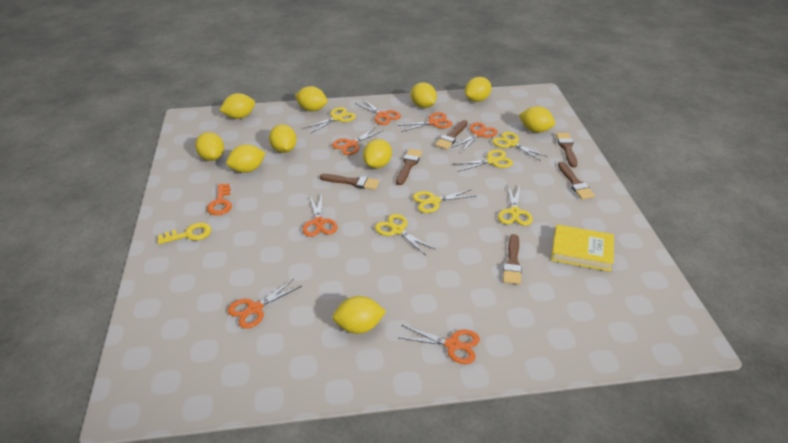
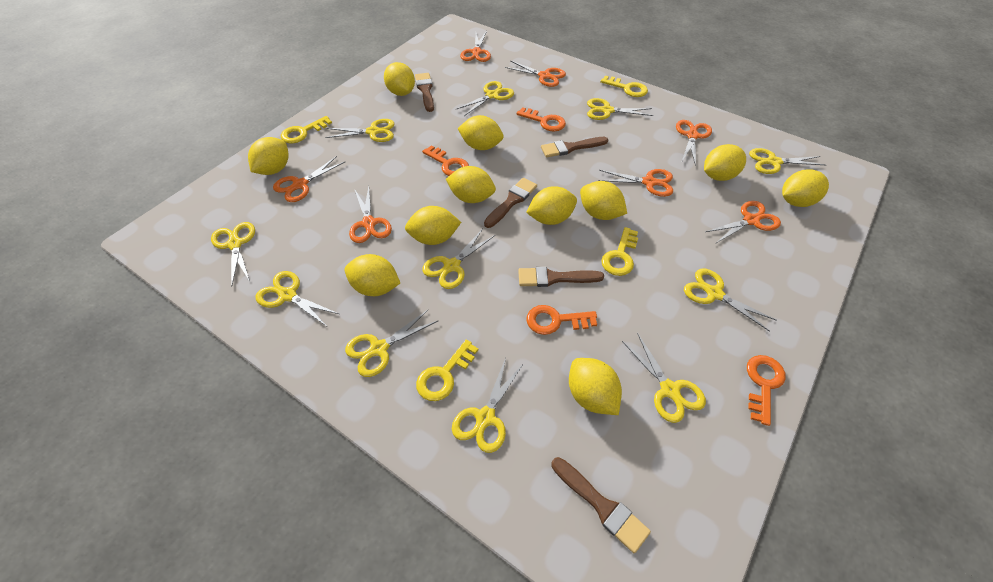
brown brush: [320,174,379,190] [396,149,422,185] [435,120,468,150] [503,234,522,285] [556,133,577,168] [558,162,595,199] = 6 -> [415,73,434,112] [484,178,537,228] [518,267,604,287] [541,137,609,158] [551,457,651,554] = 5
orange key: [207,184,232,215] = 1 -> [422,145,469,176] [516,107,566,132] [527,305,597,335] [747,355,786,426] = 4
yellow book: [551,225,614,272] = 1 -> none = 0
yellow key: [157,222,211,244] = 1 -> [281,116,332,143] [416,340,478,401] [600,75,648,97] [601,227,638,276] = 4
yellow lemon: [195,132,224,161] [219,93,255,119] [226,144,266,173] [269,124,297,153] [295,86,327,111] [332,296,386,334] [363,139,392,168] [411,82,437,108] [465,77,491,102] [519,106,555,133] = 10 -> [248,137,289,175] [344,254,400,296] [384,62,415,96] [405,206,461,245] [446,166,496,203] [457,115,504,150] [526,187,577,225] [569,358,622,415] [580,181,627,220] [704,144,746,181] [782,169,829,207] = 11
yellow scissors: [305,107,356,133] [375,214,436,255] [413,189,475,213] [456,149,513,172] [492,132,548,161] [498,186,533,226] = 6 -> [211,222,255,287] [255,271,339,326] [325,119,394,142] [345,309,438,377] [422,229,495,289] [452,358,524,453] [457,81,514,116] [587,98,653,120] [622,333,706,423] [684,269,777,332] [749,148,825,174] = 11

